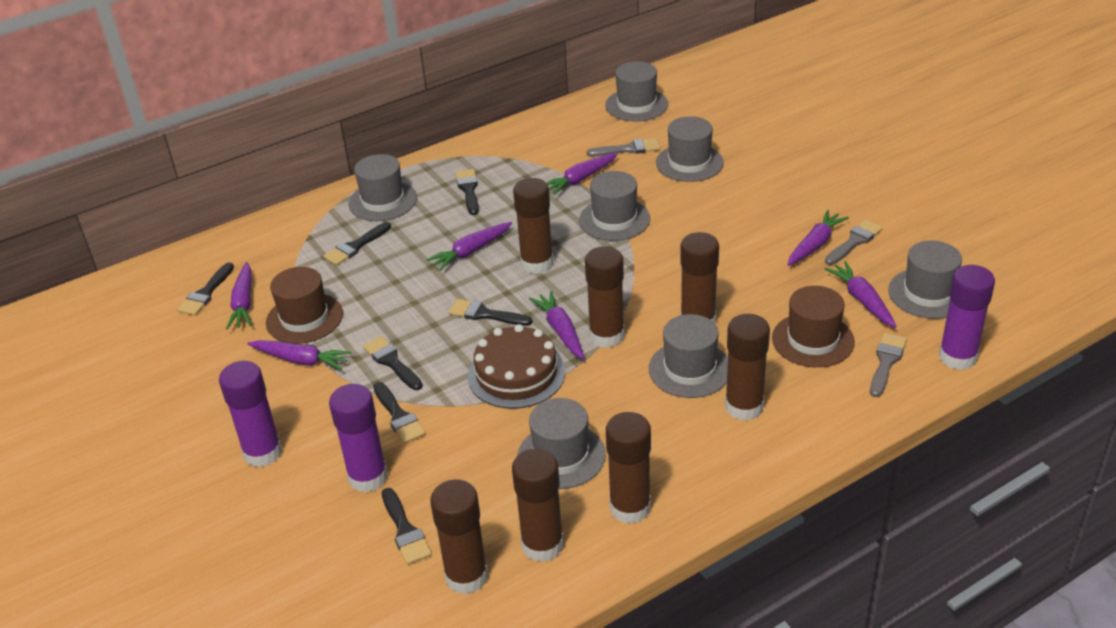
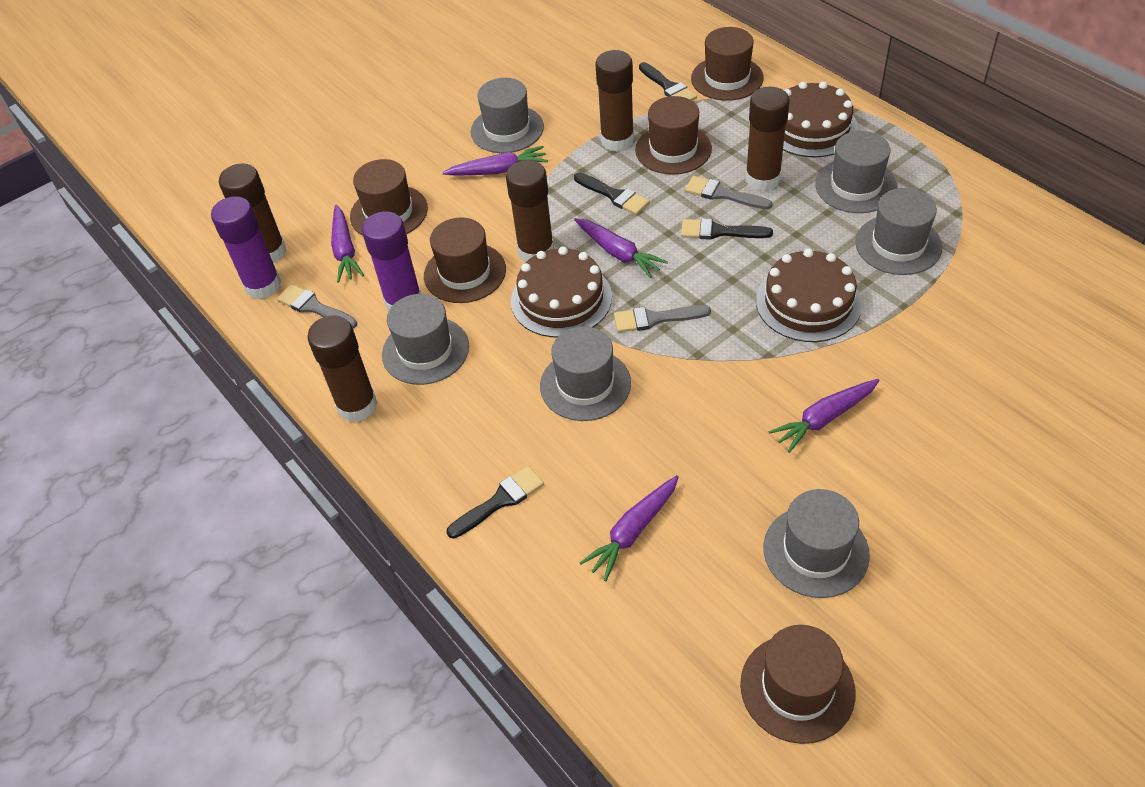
black brush: [177,262,234,316] [324,222,391,266] [363,336,423,390] [373,382,426,444] [382,488,432,565] [449,299,533,326] [456,169,479,215] = 7 -> [446,466,544,538] [574,173,650,215] [639,62,697,101] [681,218,773,240] = 4
brown cake: [468,324,565,409] = 1 -> [511,246,612,337] [756,249,862,342] [783,81,858,157] = 3
brown glue stick: [430,479,488,594] [512,448,564,562] [513,178,554,274] [585,246,625,348] [606,412,651,524] [680,232,719,323] [725,314,770,421] = 7 -> [219,164,287,264] [307,315,377,422] [506,160,554,263] [595,50,634,152] [745,87,790,191] = 5
brown hat: [266,267,343,344] [772,286,855,367] = 2 -> [350,159,428,235] [424,218,506,303] [635,96,712,175] [691,27,764,101] [740,625,855,744] = 5
grey hat: [349,154,417,221] [517,398,606,489] [579,171,650,241] [605,61,668,121] [649,314,728,398] [656,116,724,182] [888,241,962,319] = 7 -> [382,294,469,385] [471,78,544,153] [540,326,631,421] [763,489,870,598] [815,131,897,213] [855,188,942,275] = 6
purple carrot: [226,262,252,330] [247,340,352,370] [426,222,512,271] [529,291,584,359] [546,153,618,195] [788,210,849,266] [825,261,897,328] = 7 -> [331,205,364,283] [442,146,548,176] [574,218,668,278] [580,475,679,581] [769,379,880,453] = 5
purple glue stick: [219,361,283,467] [329,384,388,492] [939,265,995,370] = 3 -> [211,196,281,299] [362,211,421,311] = 2

